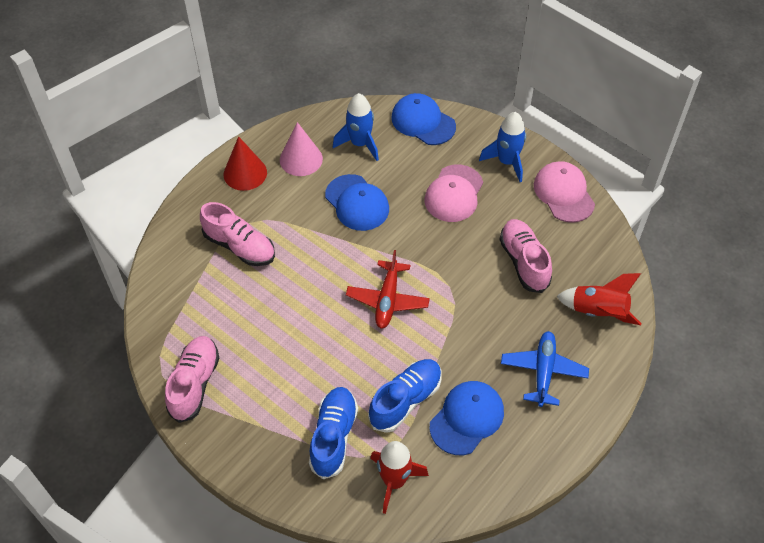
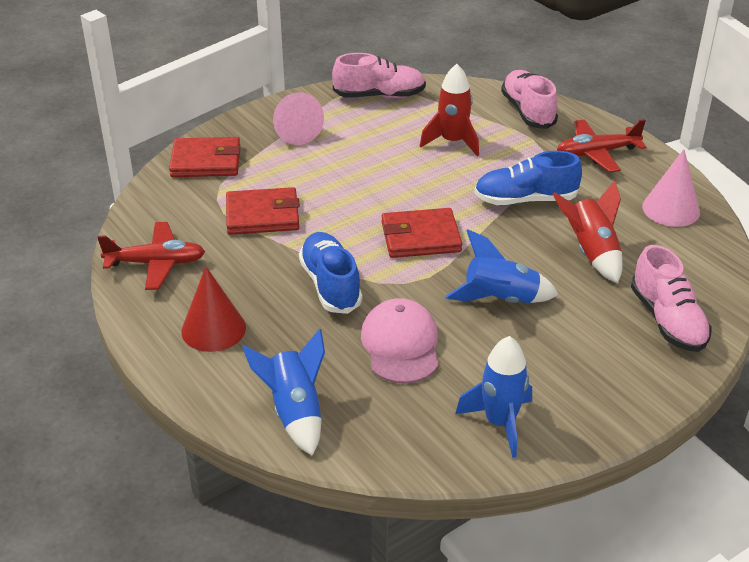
blue cap: [325,174,389,231] [391,93,456,145] [430,381,504,455] = 3 -> none = 0
blue plane: [501,331,589,407] = 1 -> none = 0
blue rocket: [333,93,379,161] [479,112,526,182] = 2 -> [242,329,325,456] [445,229,559,303] [455,336,532,458] = 3
pink cap: [425,165,483,222] [534,161,595,223] = 2 -> [361,298,439,383] = 1
pink cone: [280,122,323,176] = 1 -> [273,92,324,145] [642,149,700,227] = 2
red plane: [346,250,430,329] = 1 -> [97,222,205,290] [557,119,646,173] = 2
red wallet: none = 0 -> [169,137,241,177] [226,187,300,235] [382,208,462,258] = 3

